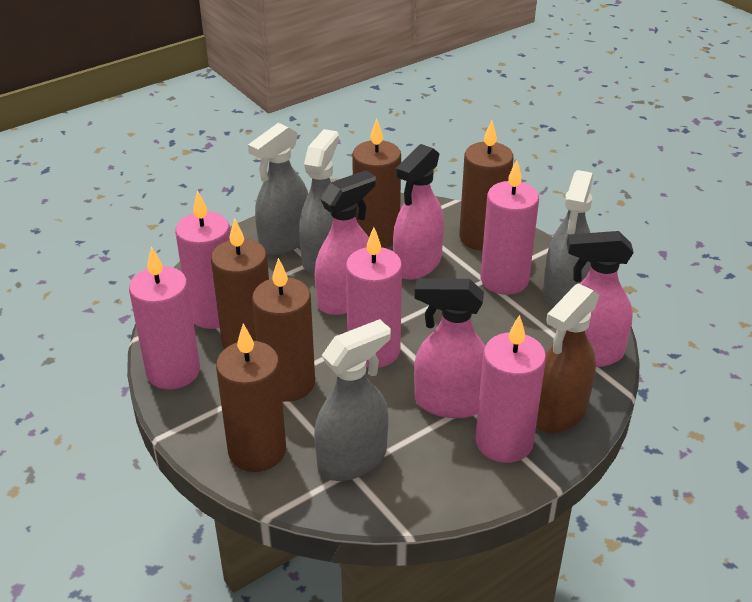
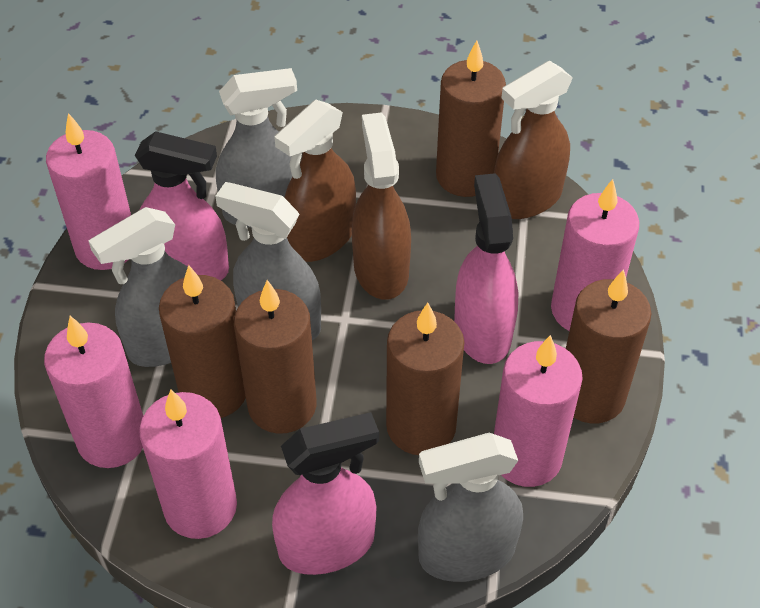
brown spray bottle: [536,283,599,433] = 1 -> [274,100,356,262] [352,113,411,300] [494,61,573,219] = 3
pink spray bottle: [315,170,376,315] [393,144,444,280] [414,278,485,418] [556,231,634,367] = 4 -> [135,131,229,280] [272,412,379,575] [454,173,518,364] = 3

